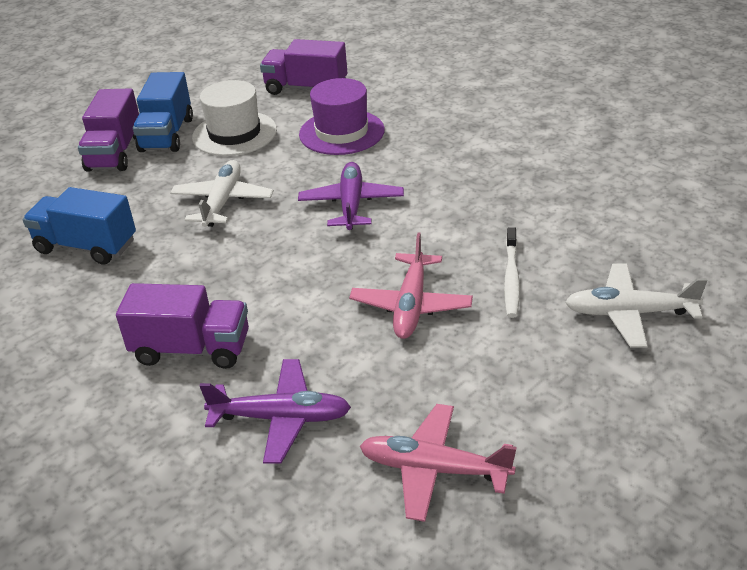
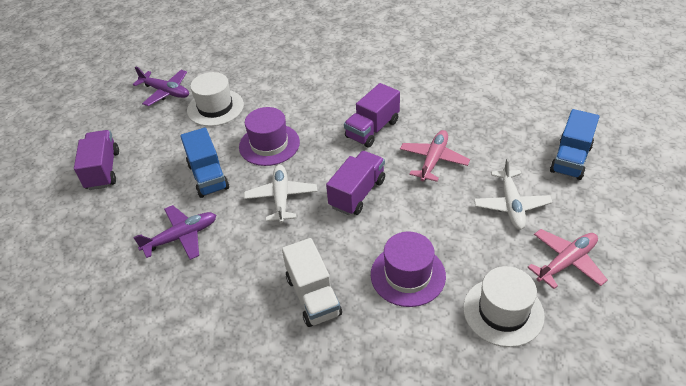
purple hat: [299,78,385,155] = 1 -> [239,107,300,166] [371,232,446,307] = 2
white hat: [192,80,277,156] = 1 -> [187,72,244,126] [463,266,545,347] = 2
white toothbrush: [504,227,520,318] = 1 -> none = 0
white truck: none = 0 -> [282,238,342,327] = 1

